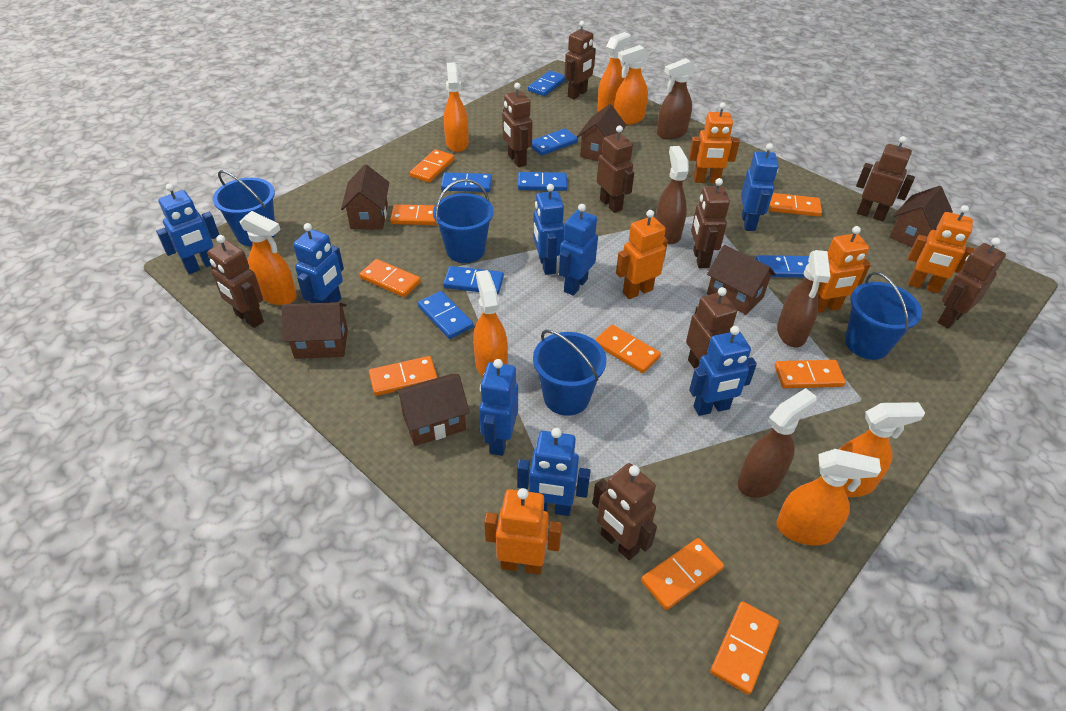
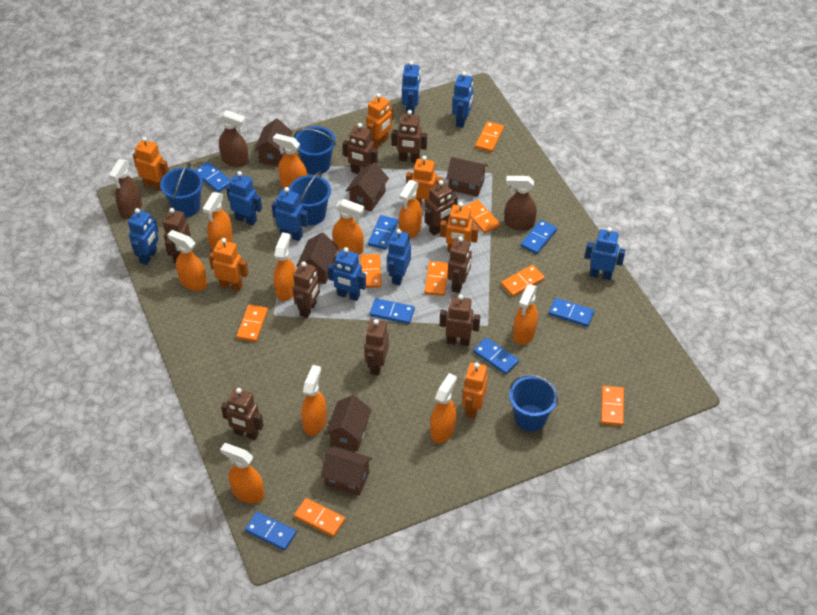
brown spray bottle: [656,146,689,244] [657,58,696,139] [738,388,817,498] [777,250,830,347] = 4 -> [109,159,142,219] [219,110,249,167] [504,176,537,231] = 3
orange domino: [359,259,421,297] [369,356,438,396] [390,204,438,225] [410,149,455,183] [595,325,661,373] [641,538,724,610] [710,601,779,695] [769,193,822,217] [775,360,846,388] = 9 -> [236,304,268,342] [294,498,345,537] [360,254,381,288] [425,261,448,296] [465,200,500,234] [475,121,504,152] [501,265,545,297] [601,386,624,426] = 8
orange robot: [484,488,562,575] [616,210,668,299] [689,102,740,183] [818,226,871,313] [908,205,975,293] = 5 -> [133,137,169,191] [209,238,248,291] [366,93,393,149] [406,156,443,208] [440,202,478,252] [462,362,488,419] = 6
orange spray bottle: [240,211,297,305] [444,63,469,152] [473,270,508,377] [597,32,631,112] [614,45,649,125] [776,449,881,545] [839,402,925,497] = 7 -> [167,230,207,291] [203,192,233,251] [220,443,265,503] [273,133,307,188] [273,232,296,301] [301,365,327,436] [333,199,365,255] [399,180,422,239] [430,373,457,443] [513,284,538,345] = 10

